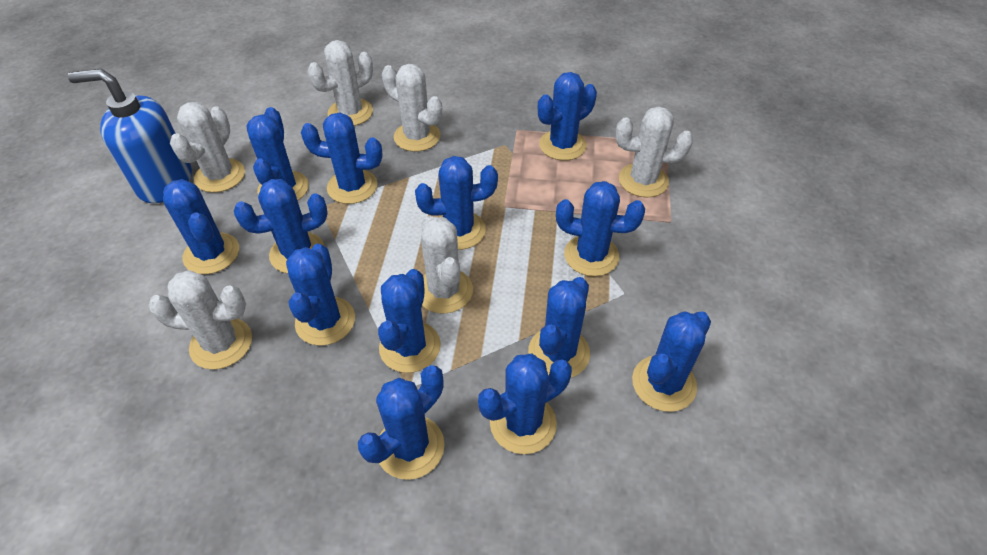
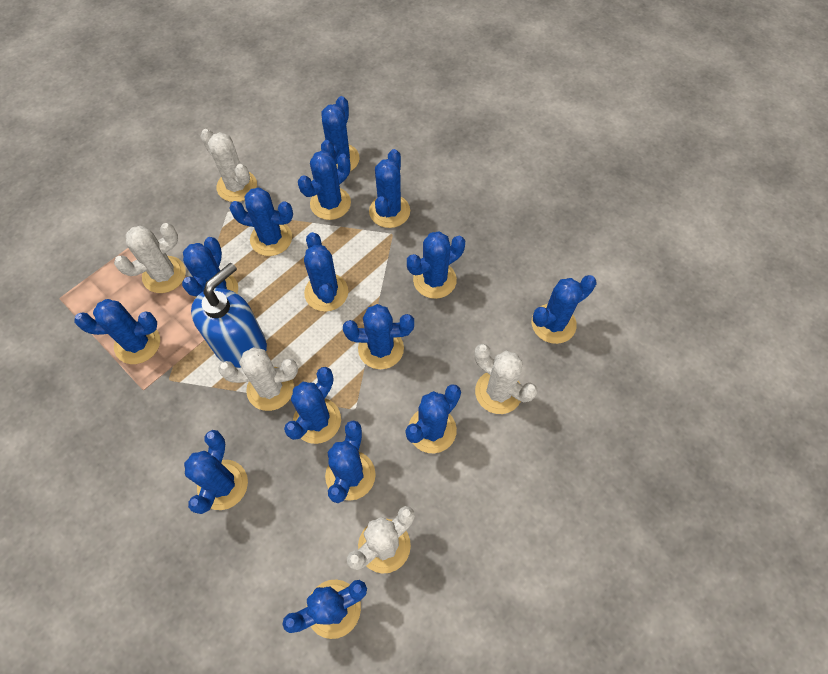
blue cactus: [163,179,239,274] [234,179,328,273] [247,107,309,200] [286,244,355,346] [301,113,383,204] [358,365,445,480] [378,269,441,373] [415,156,498,250] [478,354,572,454] [528,277,590,378] [538,72,597,161] [556,181,645,276] [632,311,711,412] = 13 -> [74,299,160,364] [182,237,238,298] [184,430,248,514] [229,188,293,256] [282,579,367,639] [284,367,341,444] [298,150,351,220] [304,232,348,312] [321,96,360,171] [325,420,376,503] [343,304,414,369] [369,149,410,228] [405,384,461,453] [407,231,465,299] [532,275,597,344] = 15
white cactus: [148,270,252,370] [170,102,245,193] [308,40,373,126] [382,64,442,152] [421,216,473,314] [616,106,693,197] = 6 -> [114,223,186,293] [200,129,257,202] [219,347,298,411] [347,506,415,574] [475,344,537,414] = 5

